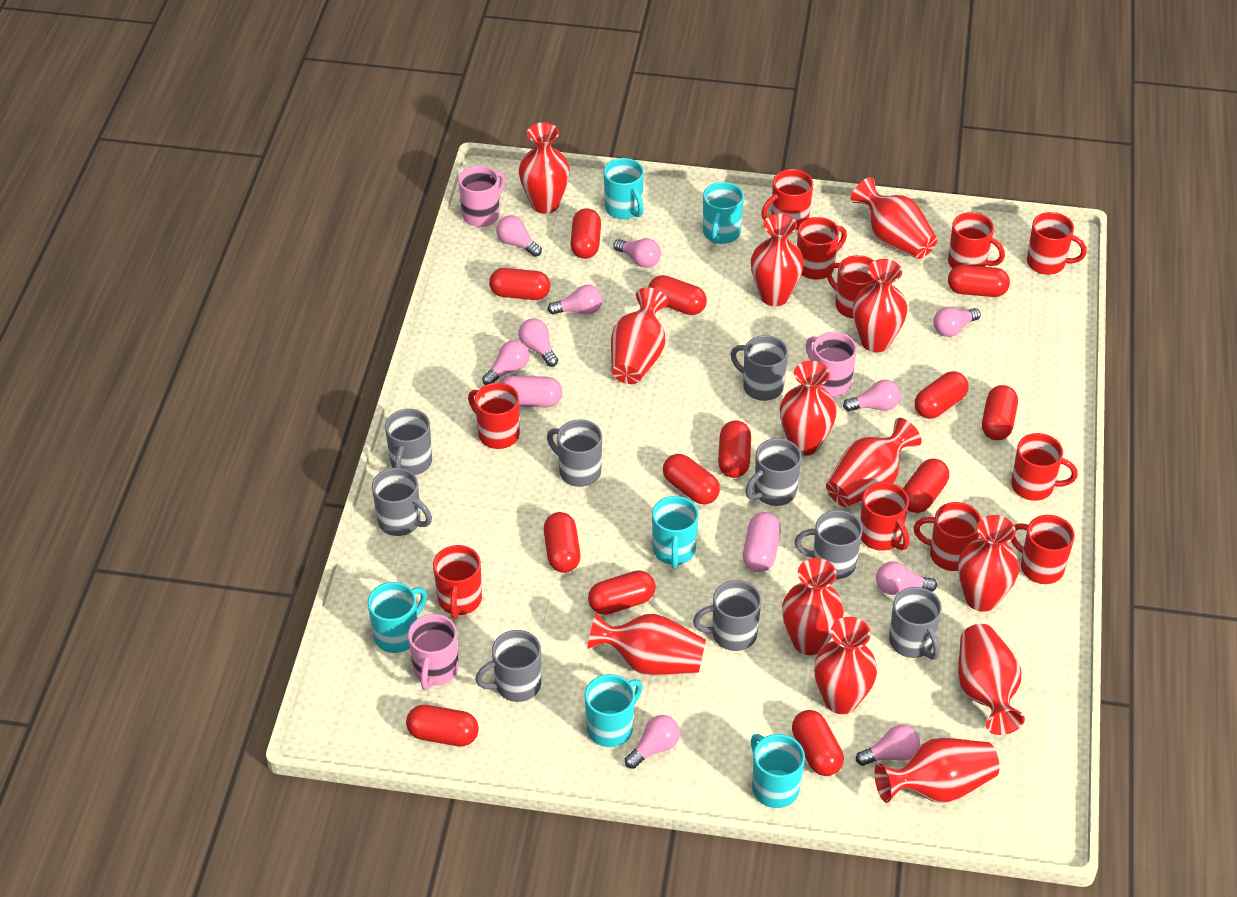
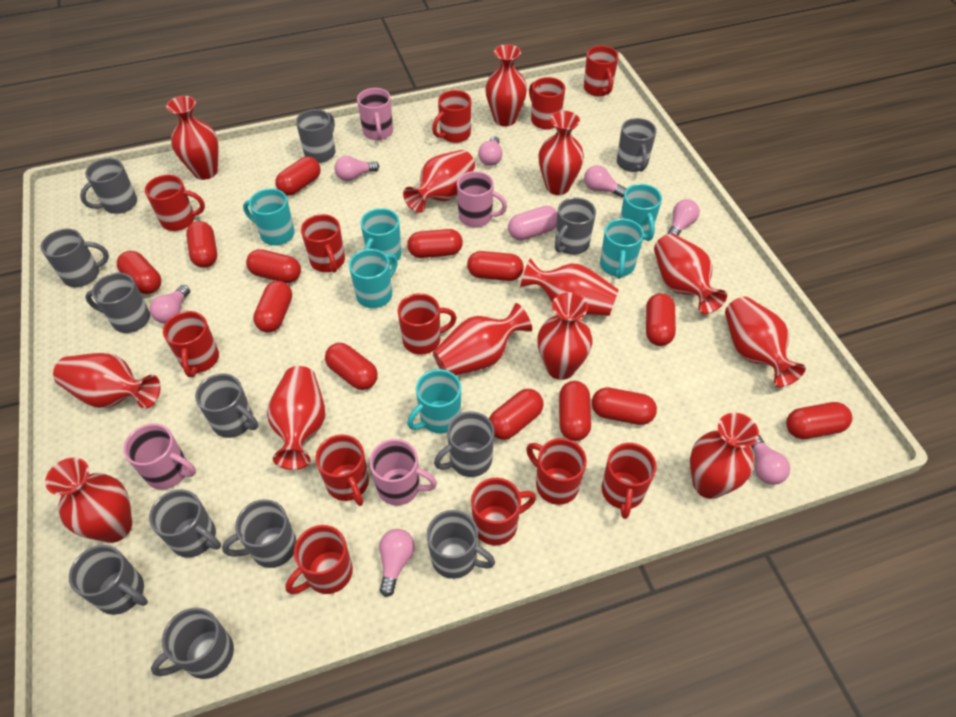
grey mug: [372,468,432,536] [385,409,432,475] [475,630,541,702] [547,419,602,487] [693,580,761,651] [731,335,788,401] [745,438,801,506] [794,510,863,579] [889,587,942,660] = 9 -> [40,229,109,287] [69,545,148,615] [80,158,137,214] [85,273,150,333] [149,489,221,558] [151,608,234,679] [195,373,258,438] [222,499,297,568] [296,109,335,163] [427,510,495,579] [434,411,494,477] [555,197,596,255] [617,118,657,172] = 13
pink capsule: [501,376,562,407] [743,512,781,572] = 2 -> [508,206,558,240] = 1
pink light bulb: [482,340,529,385] [496,215,542,257] [518,318,558,367] [547,285,603,315] [614,238,661,268] [625,715,680,769] [843,380,901,412] [856,725,920,766] [876,561,937,595] [933,307,981,337] = 10 -> [150,285,190,323] [334,156,379,181] [379,529,415,597] [478,136,502,166] [584,165,627,197] [667,199,700,236] [751,435,790,485] = 7
pink mug: [408,614,459,690] [458,165,506,227] [806,332,857,397] = 3 -> [123,424,196,489] [357,88,393,140] [369,439,437,505] [457,171,507,227] = 4
red mug: [433,545,482,619] [468,382,520,449] [761,169,813,230] [797,217,847,280] [826,255,875,319] [860,482,910,551] [914,502,981,571] [948,212,1005,269] [1011,433,1078,501] [1011,515,1075,584] [1027,212,1087,275] = 11 -> [145,175,205,231] [163,311,219,377] [286,525,353,594] [301,214,345,273] [315,435,369,506] [397,293,457,355] [432,90,472,143] [471,478,536,545] [526,438,587,505] [529,77,565,129] [584,46,619,96] [602,443,656,519] = 12

